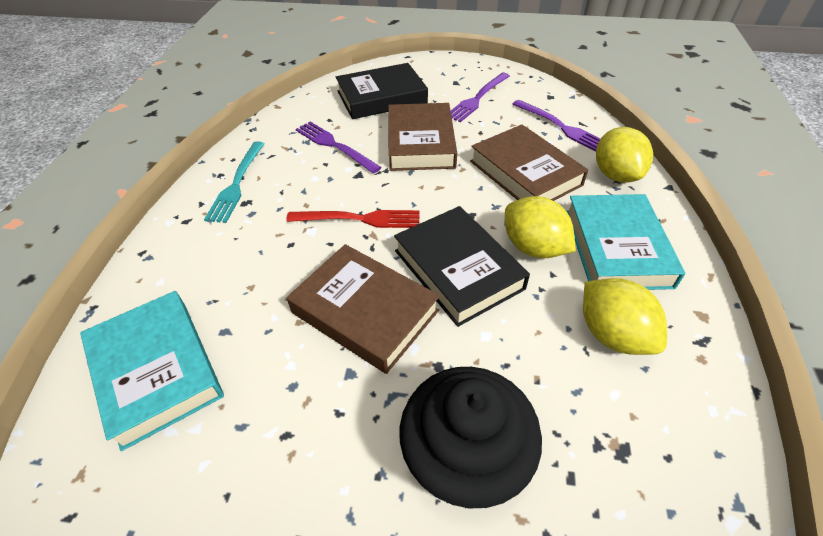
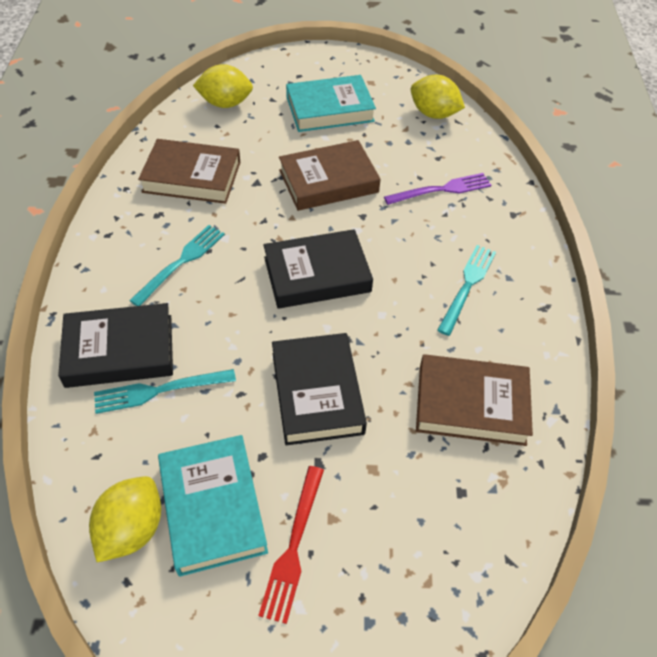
black book: [336,63,428,119] [394,206,530,327] = 2 -> [58,303,173,388] [263,229,373,309] [272,333,367,445] = 3
black cupcake: [400,367,542,508] = 1 -> none = 0
purple fork: [296,121,382,174] [451,73,510,122] [513,100,601,152] = 3 -> [384,173,491,205] = 1
turquoise fork: [204,141,264,223] = 1 -> [94,369,236,414] [129,225,225,306] [437,245,496,336] = 3

